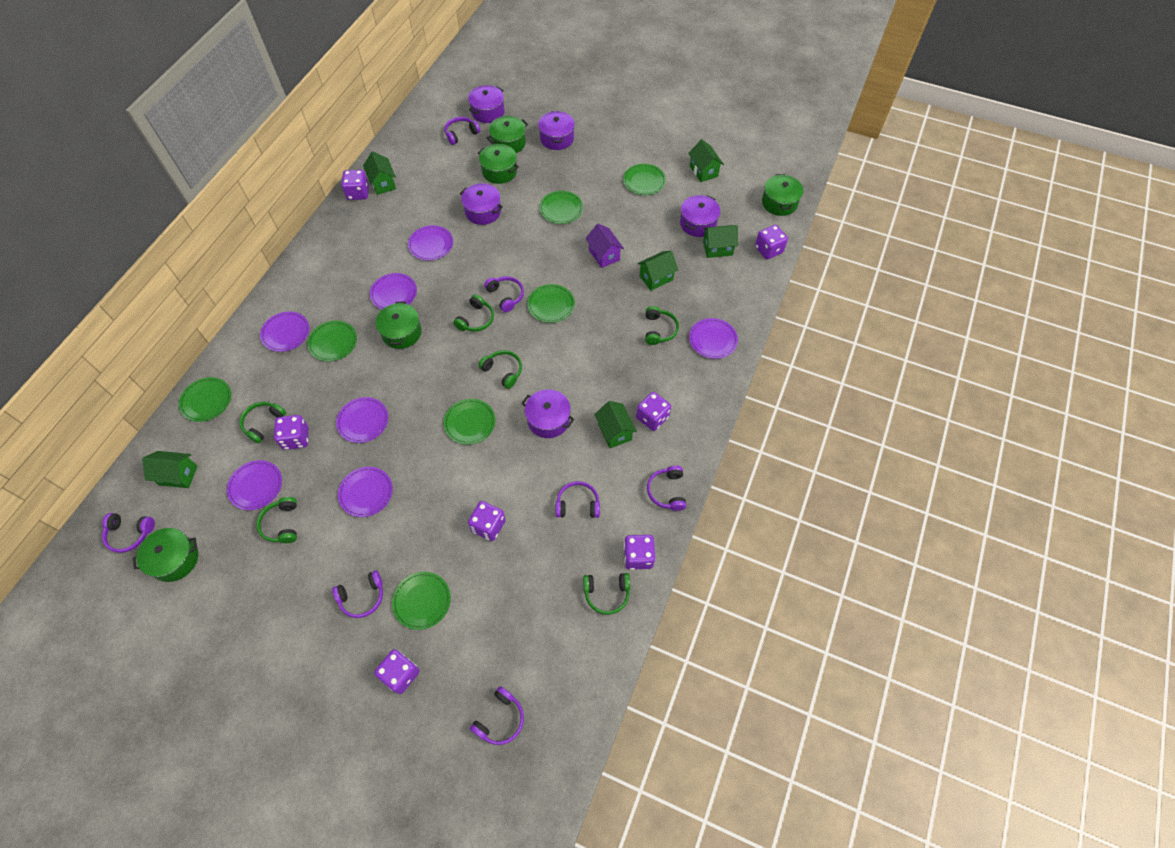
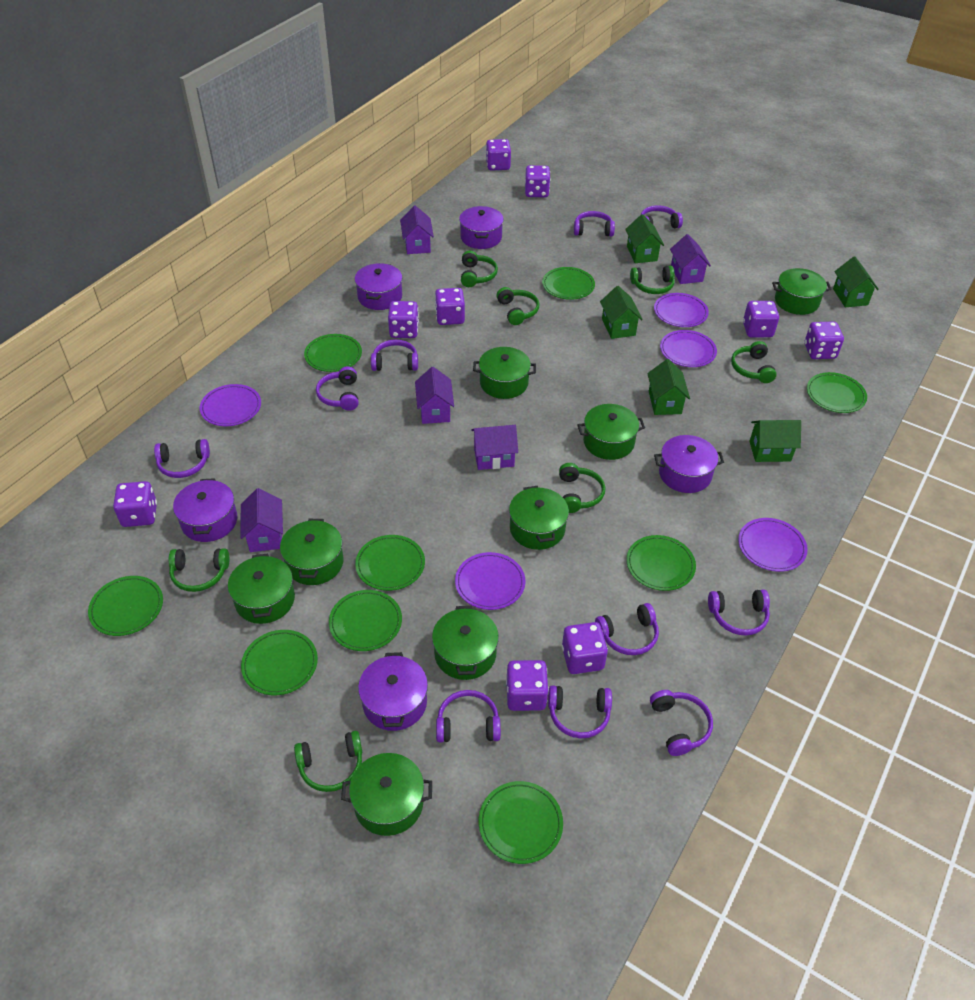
green headphones: [239,402,286,444] [256,497,297,543] [453,294,494,332] [478,350,522,389] [583,573,630,615] [645,306,679,345] = 6 -> [169,548,229,592] [294,731,362,792] [461,250,498,287] [496,287,540,325] [559,463,605,513] [630,266,675,294] [731,341,777,383] = 7
green house: [142,451,197,488] [363,152,396,195] [594,401,637,448] [637,251,678,291] [688,139,724,182] [703,225,738,258] = 6 -> [600,286,643,339] [625,214,664,263] [647,359,690,415] [749,420,801,462] [833,257,879,307] = 5
green plate: [179,377,231,422] [308,321,357,361] [392,572,451,630] [444,399,495,445] [527,284,575,323] [539,191,583,224] [623,164,666,195] = 7 -> [88,576,163,636] [241,630,318,695] [304,334,362,372] [329,590,402,651] [355,535,425,591] [479,781,563,864] [542,267,595,300] [626,535,696,591] [807,372,867,413] = 9
green pot: [133,528,198,582] [376,302,422,349] [478,144,519,184] [487,116,528,153] [762,174,803,216] = 5 -> [228,554,295,624] [280,519,343,585] [341,753,432,836] [432,606,499,680] [473,347,536,399] [509,486,569,550] [577,404,645,460] [772,268,831,315] = 8
purple dice: [274,415,308,450] [341,170,369,200] [374,649,420,694] [468,501,506,541] [624,535,655,570] [636,392,671,431] [755,225,788,260] = 7 -> [113,481,157,527] [388,301,419,338] [435,288,465,325] [486,139,511,171] [506,660,549,711] [525,165,550,197] [562,622,608,674] [743,301,779,337] [805,321,844,359] = 9
purple headphones: [102,513,155,553] [332,570,383,618] [444,117,480,145] [470,686,524,745] [484,276,524,312] [555,481,600,518] [647,466,686,511] = 7 -> [154,439,210,478] [316,366,359,411] [371,340,418,371] [436,690,501,742] [548,685,612,738] [574,211,615,237] [595,603,659,655] [641,205,683,228] [650,690,713,756] [708,590,770,635] = 10
purple house: [585,224,624,268] = 1 -> [241,488,283,552] [400,206,434,254] [415,367,454,424] [471,425,518,470] [670,234,711,284] = 5
purple plate: [227,460,282,510] [260,311,309,352] [336,397,388,443] [338,467,393,517] [370,273,417,309] [408,225,453,261] [689,318,738,359] = 7 -> [200,384,261,426] [455,552,526,610] [654,293,709,327] [660,330,717,367] [738,518,808,572] = 5

